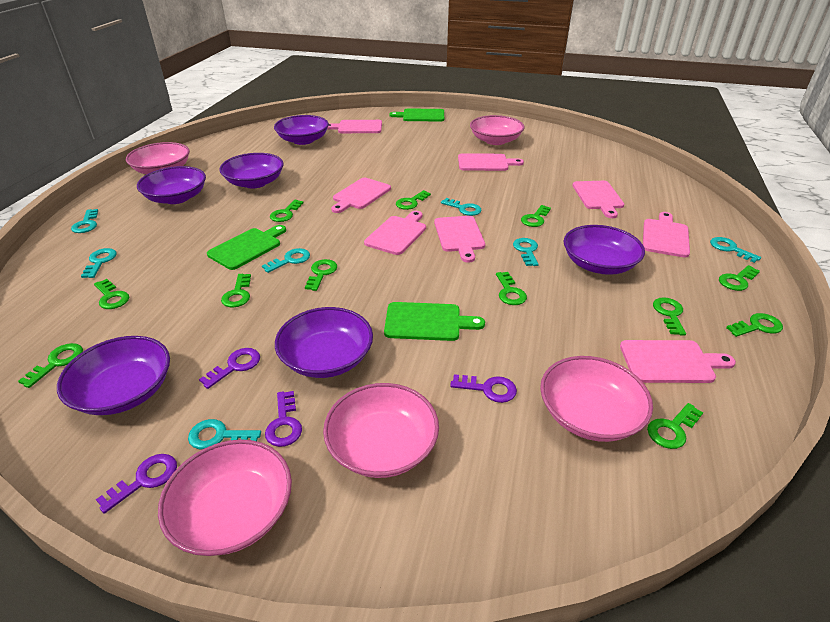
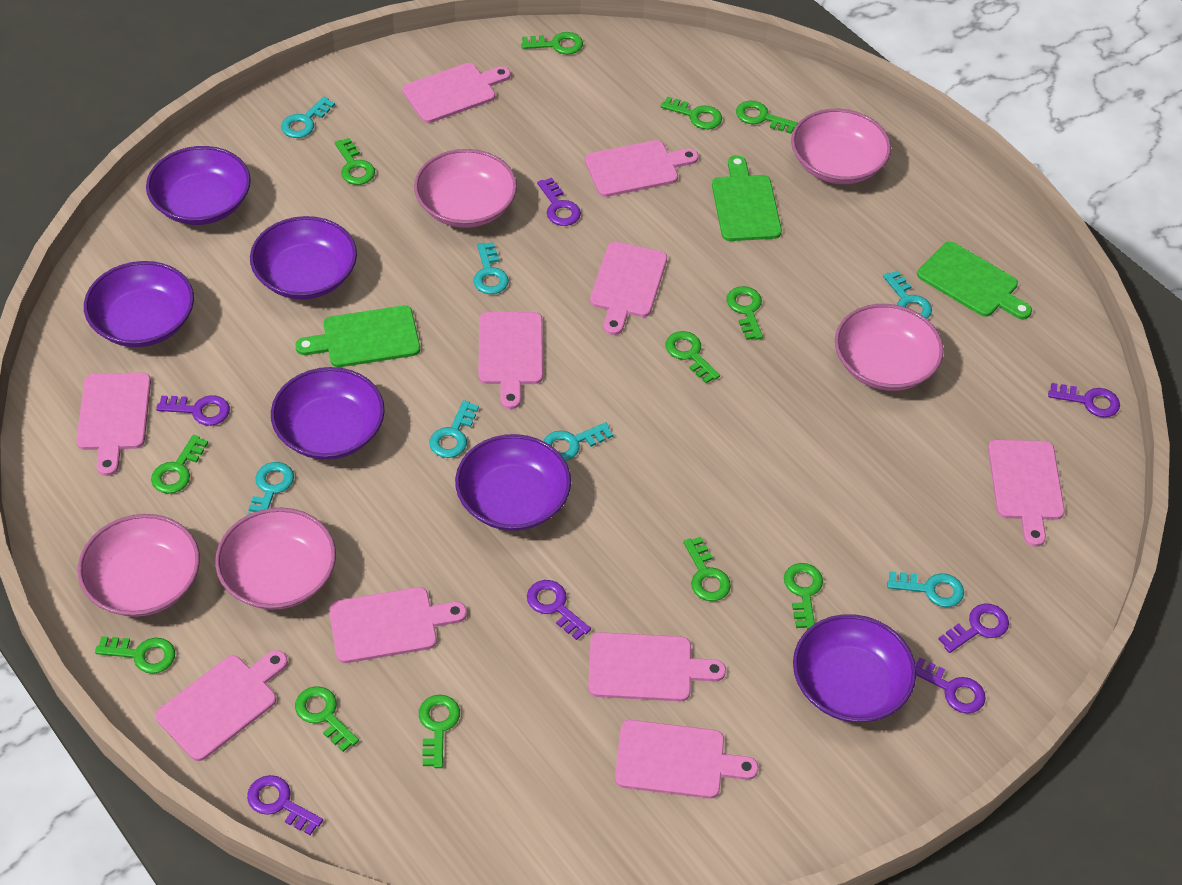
pink cutting board: [327,120,382,133] [331,178,391,213] [364,211,426,255] [434,216,485,263] [458,153,524,171] [572,181,624,218] [620,340,736,383] [643,212,690,258] = 8 -> [76,372,151,476] [155,650,288,761] [329,587,467,663] [402,63,511,123] [478,312,543,409] [585,140,699,197] [588,632,726,701] [590,242,667,335] [615,720,759,799] [988,440,1065,547] = 10
purple key: [96,454,177,514] [199,348,260,389] [265,391,302,447] [450,374,517,403] = 4 -> [156,395,230,426] [247,775,323,835] [527,580,591,640] [537,178,581,226] [915,658,986,713] [939,603,1009,653] [1048,383,1120,417] = 7

